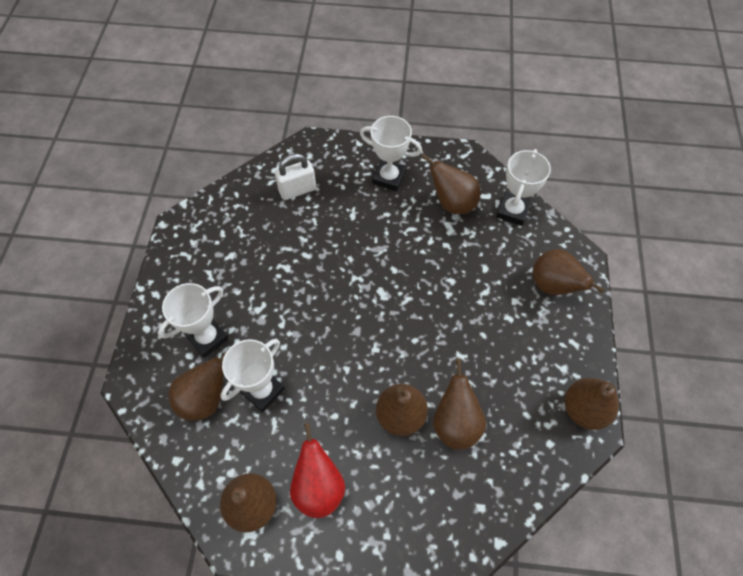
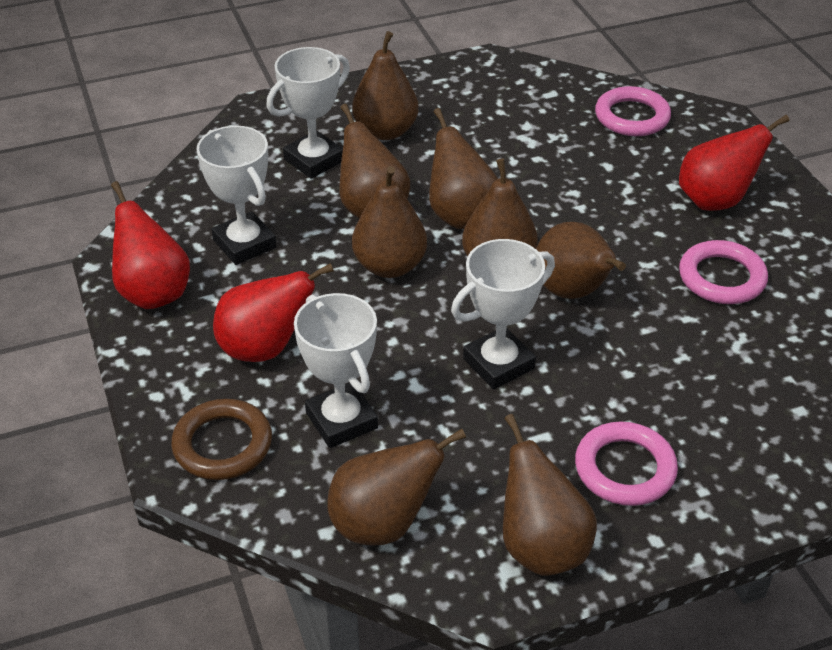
brown pear: [169,348,229,421] [220,473,277,532] [376,384,428,436] [421,154,481,214] [433,358,486,450] [533,249,605,295] [565,378,619,430] = 7 -> [327,429,466,545] [339,104,410,218] [352,31,419,140] [352,166,427,278] [429,108,498,229] [462,159,538,257] [503,414,597,576] [536,222,626,299] = 8
brown ring: none = 0 -> [171,399,272,480] = 1
pink ring: none = 0 -> [575,422,678,506] [595,86,671,136] [679,240,768,304] = 3
red pear: [290,423,345,518] = 1 -> [111,181,190,309] [213,263,334,362] [679,115,789,211] = 3
white padlock: [275,154,316,200] = 1 -> none = 0

